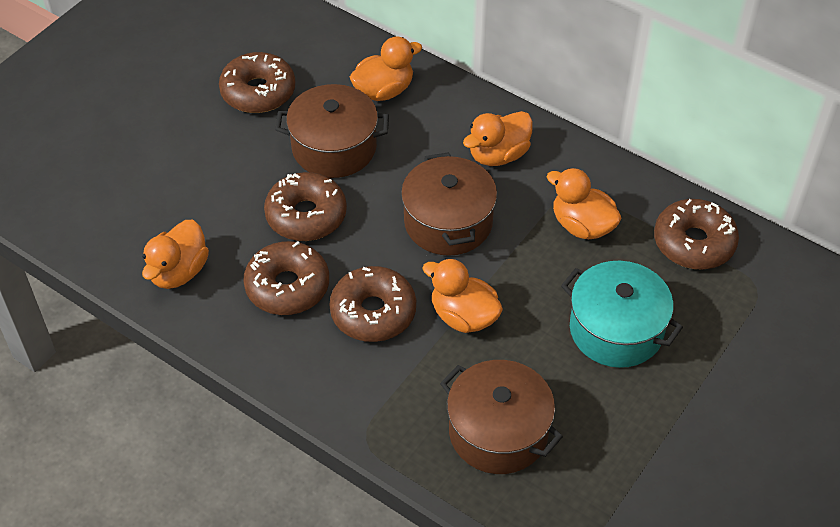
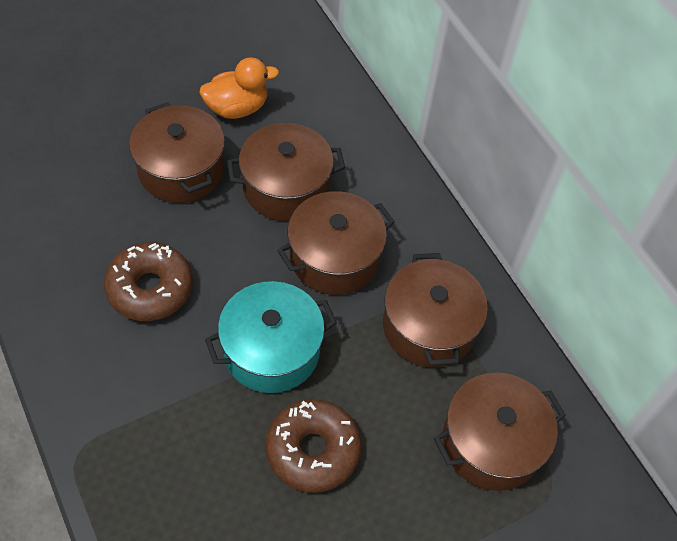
brown donut: [219,52,295,113] [243,241,329,315] [264,172,347,241] [329,266,416,342] [654,199,739,270] = 5 -> [104,242,193,321] [266,399,362,493] = 2
brown pot: [275,84,389,178] [401,152,497,256] [440,360,563,474] = 3 -> [129,102,225,203] [227,123,345,221] [277,191,395,295] [383,253,488,368] [434,373,566,491] = 5
orange duck: [142,220,209,289] [350,36,422,101] [423,258,503,333] [463,111,533,166] [546,168,622,240] = 5 -> [199,57,279,119] = 1

